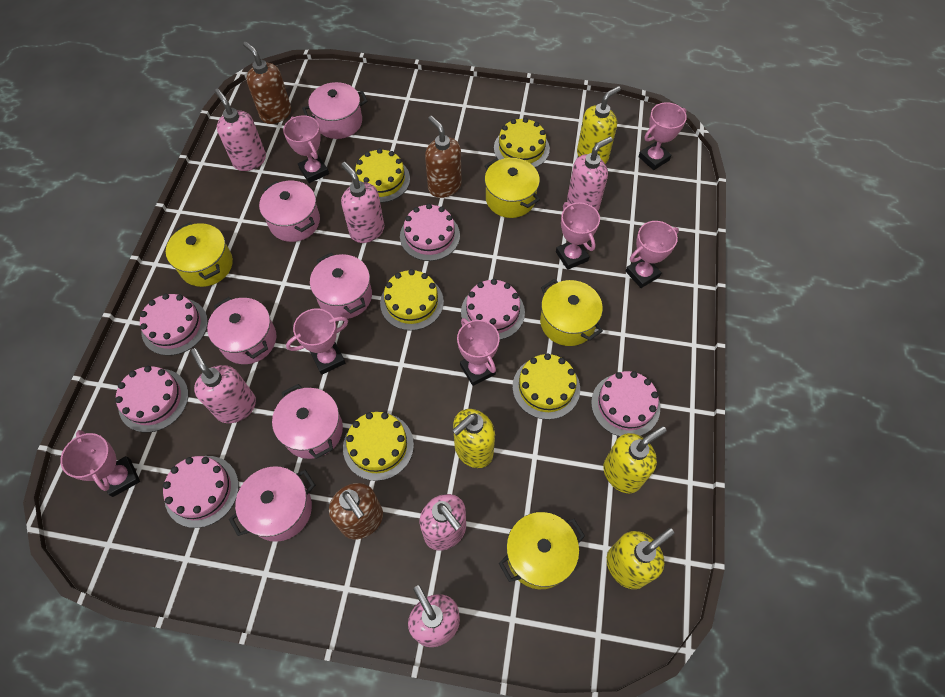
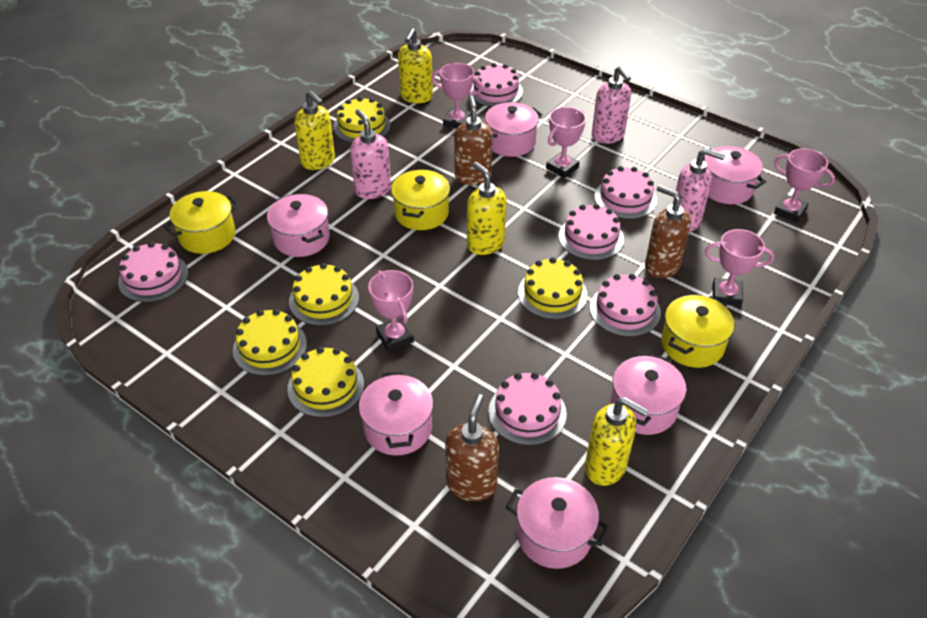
pink soap dispenser: [191,348,256,423] [215,89,266,171] [341,162,384,243] [408,585,460,647] [420,494,466,551] [567,137,613,211] = 6 -> [350,109,391,199] [592,66,631,144] [673,148,725,232] = 3
pink trophy: [60,430,140,497] [283,115,329,183] [286,308,348,375] [457,318,500,386] [556,202,600,270] [626,221,679,288] [638,102,687,170] = 7 -> [368,270,414,351] [431,63,483,129] [546,107,586,178] [705,229,774,306] [774,148,835,223] = 5
yellow pot: [166,222,233,287] [485,158,540,218] [499,512,585,589] [540,279,603,346] = 4 -> [163,191,239,254] [391,169,450,230] [661,295,734,368] = 3

